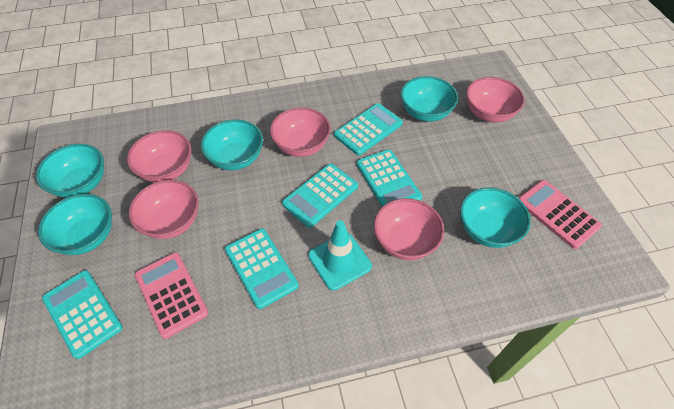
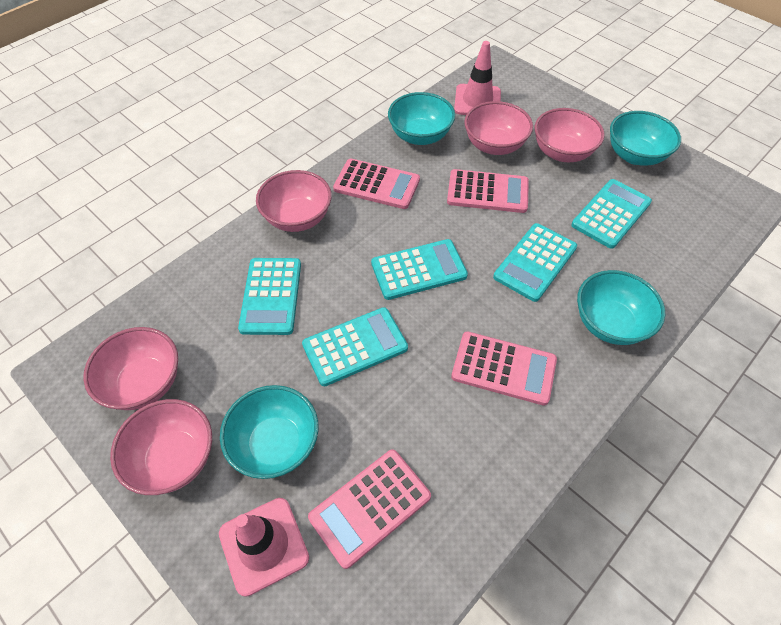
pink calculator: [135,252,208,339] [519,180,602,249] = 2 -> [308,449,431,569] [333,159,420,209] [447,169,529,213] [451,332,557,406] = 4
pink traffic cone: none = 0 -> [219,498,309,597] [454,41,501,115] = 2
turquoise bowl: [36,144,104,198] [38,194,112,255] [201,119,263,170] [401,76,458,122] [460,187,531,248] = 5 -> [220,385,319,479] [388,92,455,145] [577,270,665,345] [610,111,681,166] = 4
turquoise traffic cone: [308,220,372,291] = 1 -> none = 0

